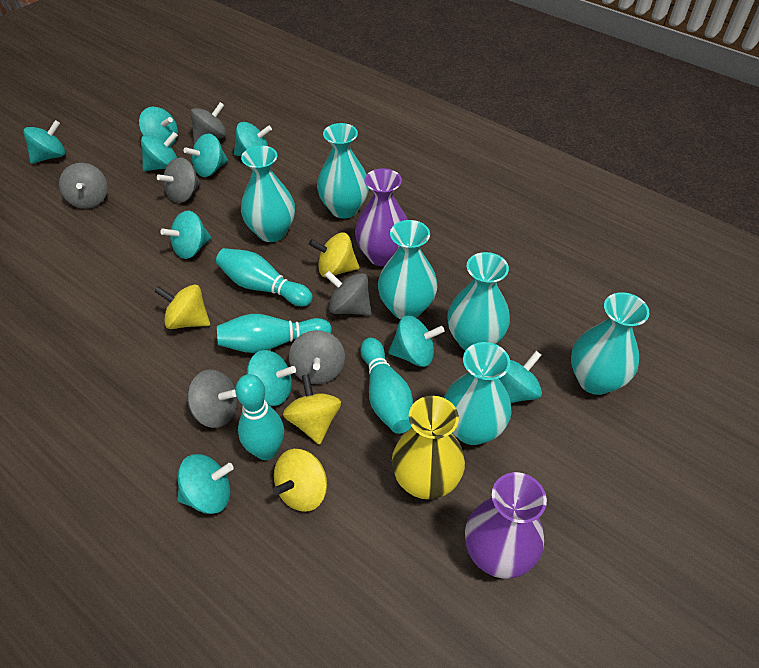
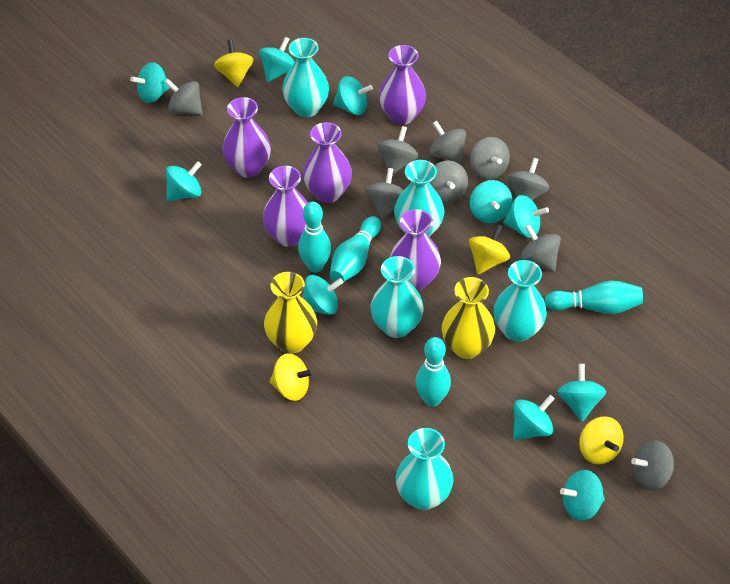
grey spinning top: [59,163,108,209] [157,157,201,203] [187,369,238,428] [190,102,227,144] [289,330,345,384] [325,271,372,315] = 6 -> [165,79,203,115] [365,168,404,220] [377,126,418,174] [429,161,468,203] [430,121,466,164] [470,137,510,179] [508,158,549,200] [521,224,561,272] [631,440,674,490] = 9
purple vase: [355,168,408,266] [465,472,547,579] = 2 -> [222,97,271,178] [263,166,308,247] [303,122,352,203] [379,45,426,125] [390,209,441,291] = 5
turquoise vase: [241,145,295,242] [317,123,369,218] [378,220,438,319] [444,342,512,445] [447,252,510,351] [571,292,649,395] = 6 -> [282,38,329,117] [371,256,424,338] [394,160,444,237] [396,428,453,510] [493,260,547,342] = 5
yellow vase: [392,396,465,499] = 1 -> [264,272,317,354] [442,277,495,359] = 2

